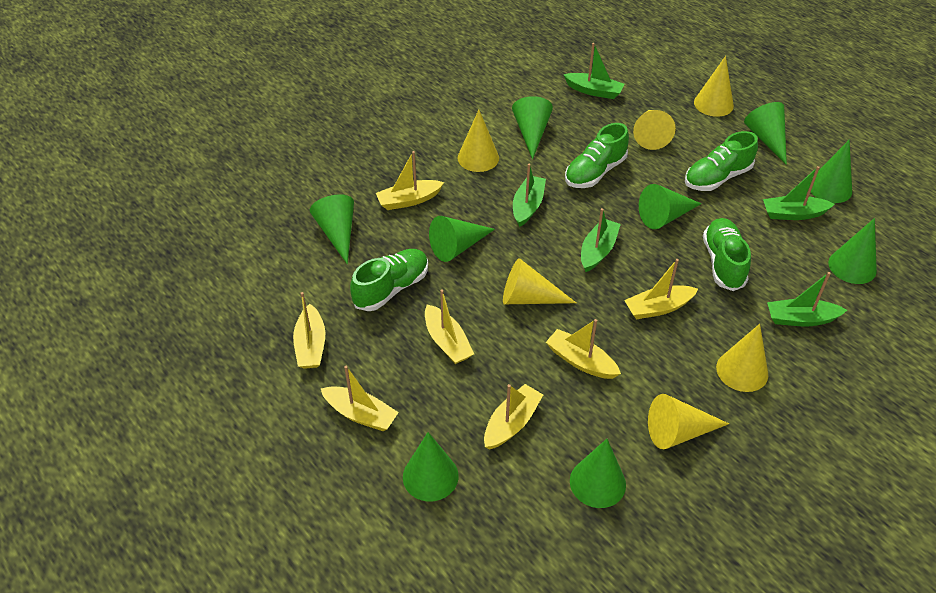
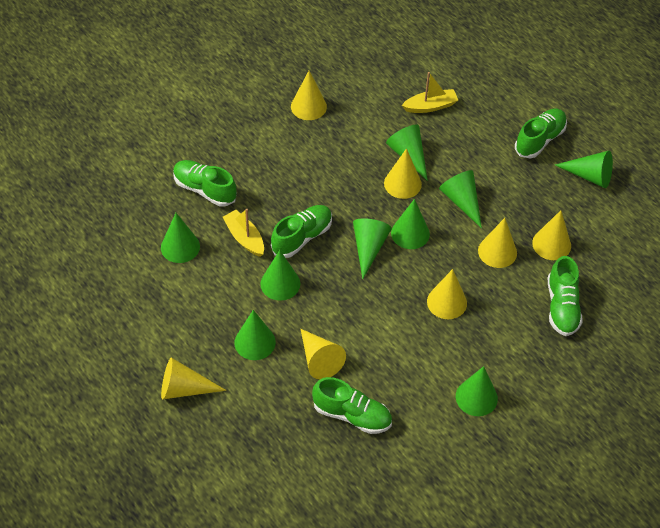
green boat: [513,164,546,227] [563,43,624,99] [581,208,621,272] [763,166,835,220] [767,272,847,327] = 5 -> none = 0
green shoe: [350,249,428,311] [565,123,629,188] [685,131,758,191] [703,218,751,291] = 4 -> [173,160,237,207] [271,205,332,258] [312,377,392,434] [515,109,567,158] [548,256,583,336] = 5
yellow boat: [293,292,326,369] [321,366,399,431] [376,151,444,210] [425,289,474,364] [484,384,543,450] [546,319,621,379] [624,259,698,319] = 7 -> [223,209,264,257] [402,72,458,113] = 2
yellow cone: [458,110,499,172] [503,258,576,304] [633,110,676,150] [648,394,729,449] [694,56,734,117] [716,324,768,392] = 6 -> [161,357,226,399] [291,71,327,120] [301,329,346,379] [384,148,422,199] [427,269,467,319] [478,218,517,268] [532,210,571,260] = 7

